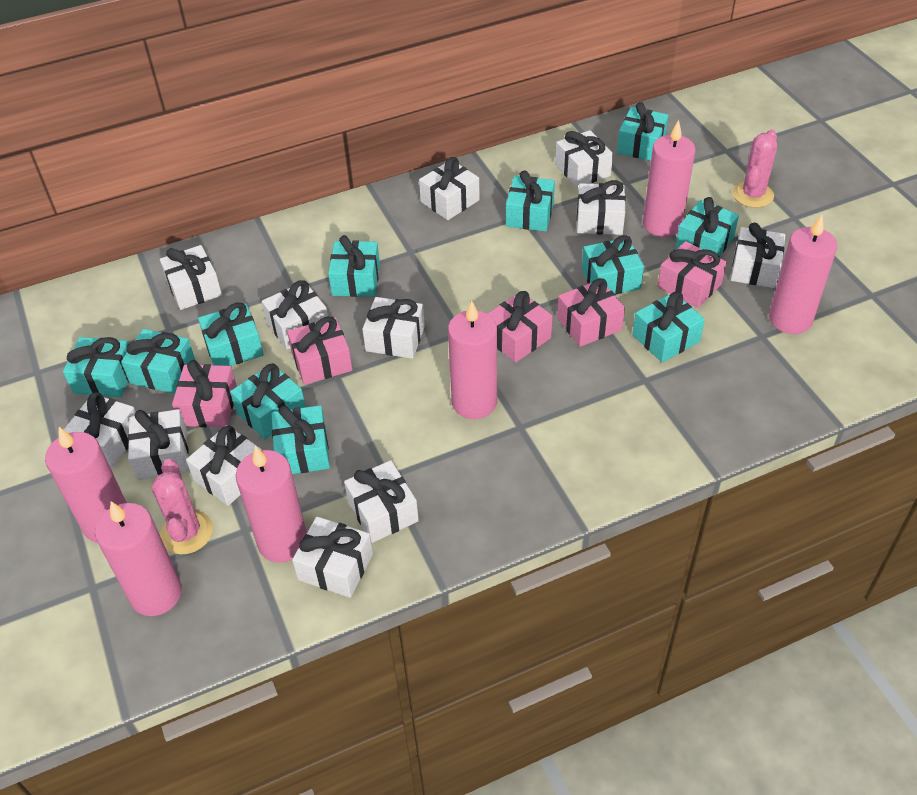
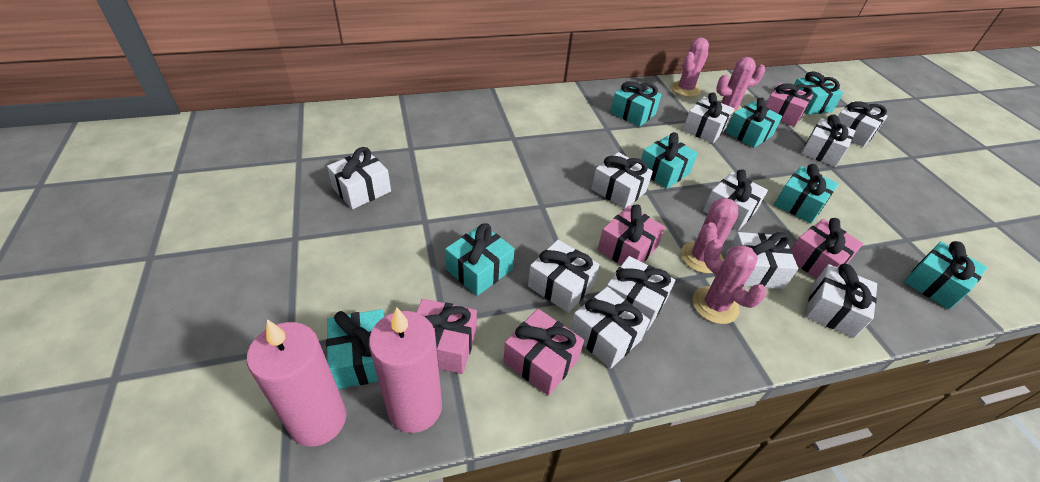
pink cactus: [152,459,213,554] [733,129,777,208] = 2 -> [671,38,709,97] [681,198,738,274] [693,239,766,324] [716,57,765,118] = 4
pink candle: [45,427,127,543] [95,501,182,616] [236,446,307,563] [448,300,497,419] [643,120,696,237] [769,215,837,334] = 6 -> [246,319,347,447] [369,307,442,433] = 2
turquoise gift: [63,337,129,397] [121,329,195,394] [198,303,264,366] [230,364,306,439] [271,405,330,474] [328,235,380,297] [506,171,555,232] [582,235,644,295] [617,102,669,161] [632,292,705,362] [675,197,739,256] = 11 -> [326,309,385,389] [445,223,515,296] [610,81,662,127] [641,132,698,189] [726,98,782,148] [774,164,838,223] [794,71,843,115] [904,241,987,309] = 8
white gift: [64,392,136,468] [128,409,188,480] [160,245,222,310] [186,425,262,506] [262,280,328,350] [292,517,373,598] [344,460,419,543] [362,297,425,359] [419,157,480,220] [555,130,613,188] [577,180,626,235] [731,223,785,288] = 12 -> [327,147,391,209] [528,240,599,313] [570,287,650,369] [591,152,653,209] [607,256,675,331] [683,92,735,143] [703,169,768,231] [727,232,798,289] [801,114,855,167] [806,264,877,338] [838,101,887,147] = 11

